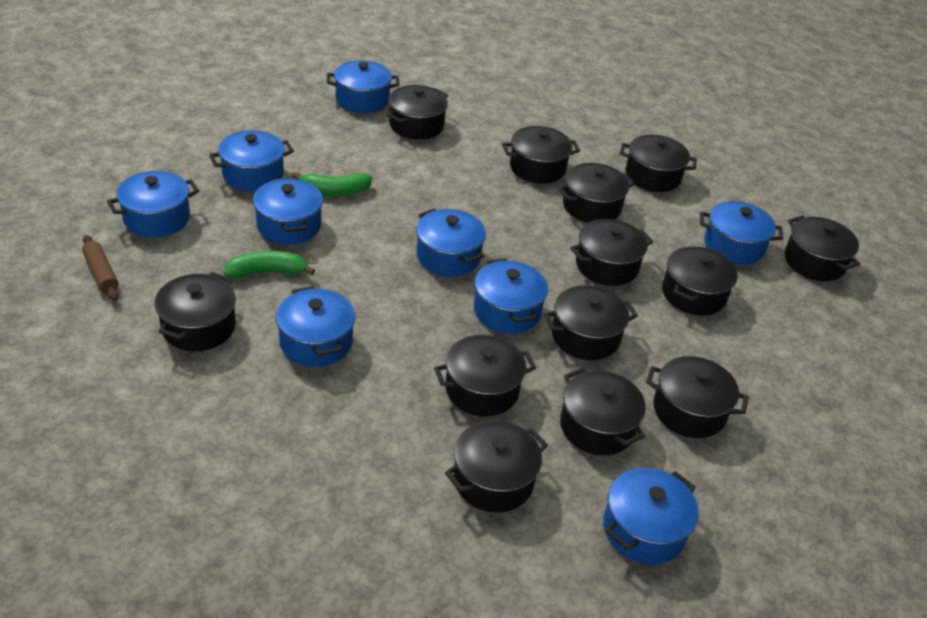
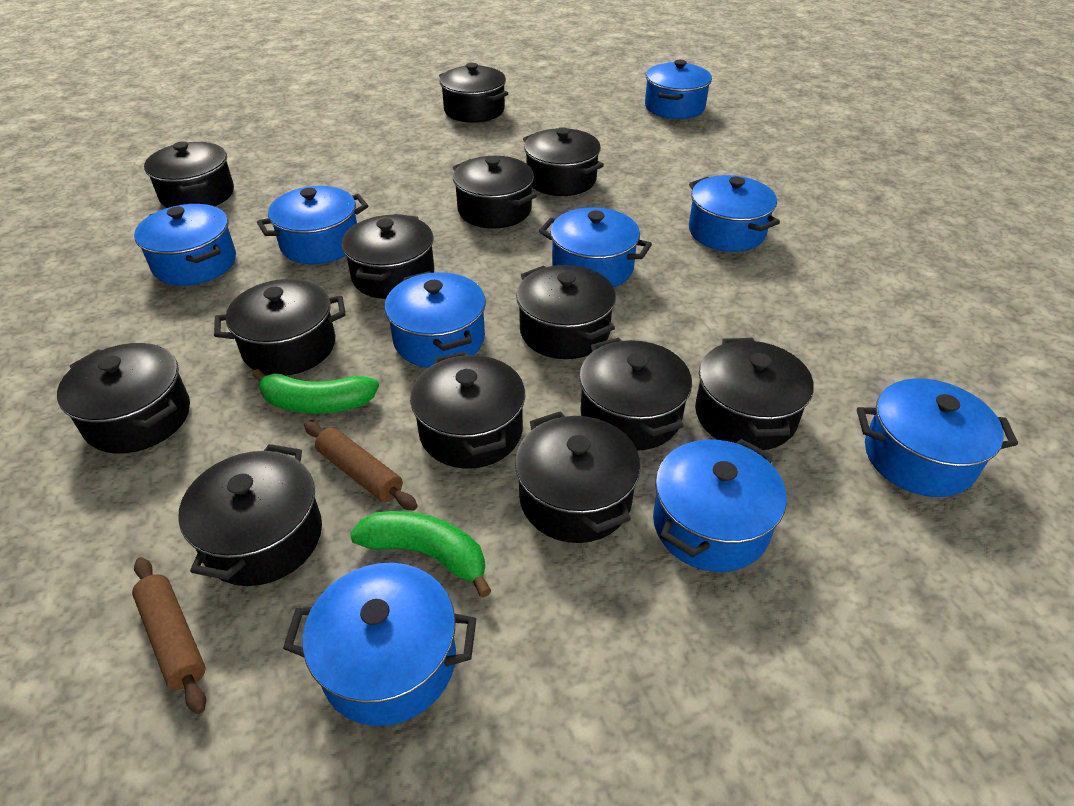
brown rolling pin: [82,235,119,301] = 1 -> [132,557,206,714] [304,421,418,511] = 2

